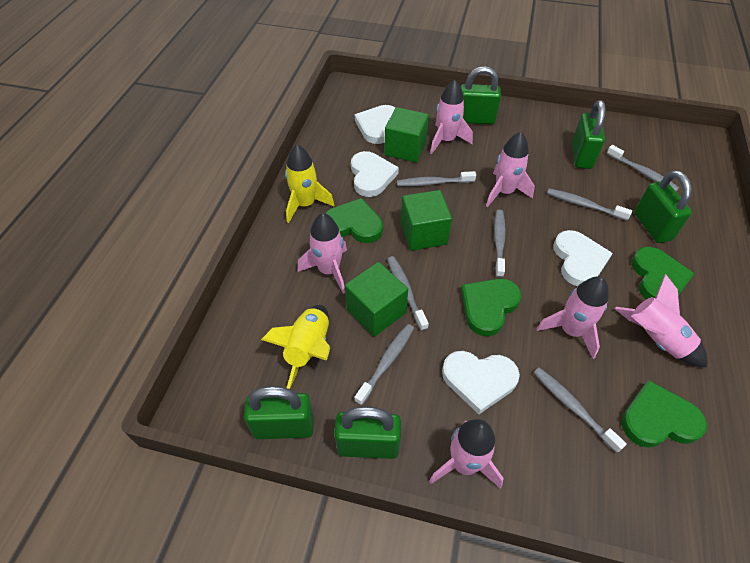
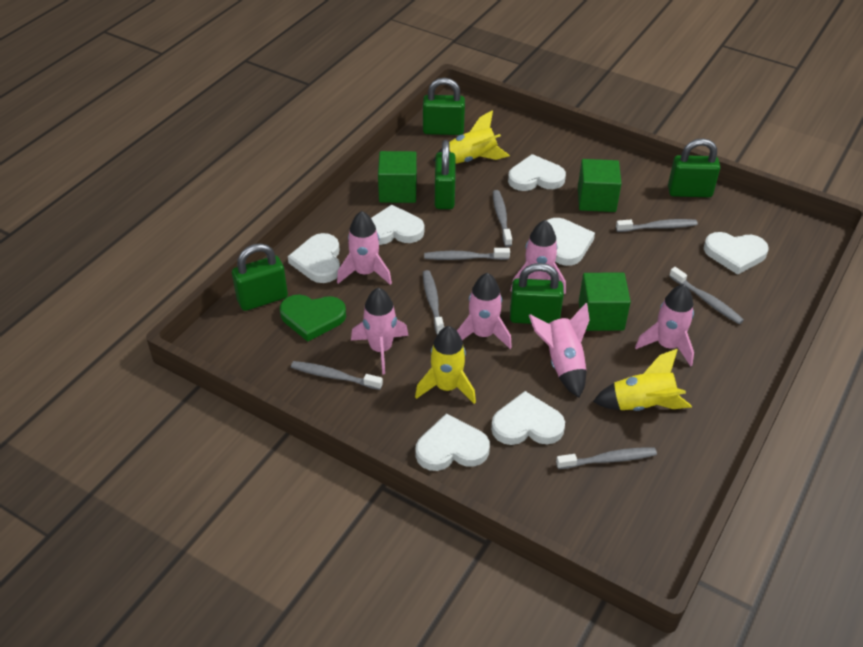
green heart: [325,198,383,243] [461,279,522,336] [621,380,707,448] [631,247,695,300] = 4 -> [280,294,346,342] = 1
white heart: [351,151,399,197] [355,105,395,144] [442,351,520,414] [553,230,613,286] = 4 -> [288,233,340,283] [371,205,424,245] [415,414,490,471] [491,391,565,445] [508,154,566,191] [547,218,595,266] [704,232,769,275] = 7
yellow rocket: [261,305,330,389] [285,144,334,223] = 2 -> [415,326,476,404] [433,110,510,164] [593,349,692,411] = 3

